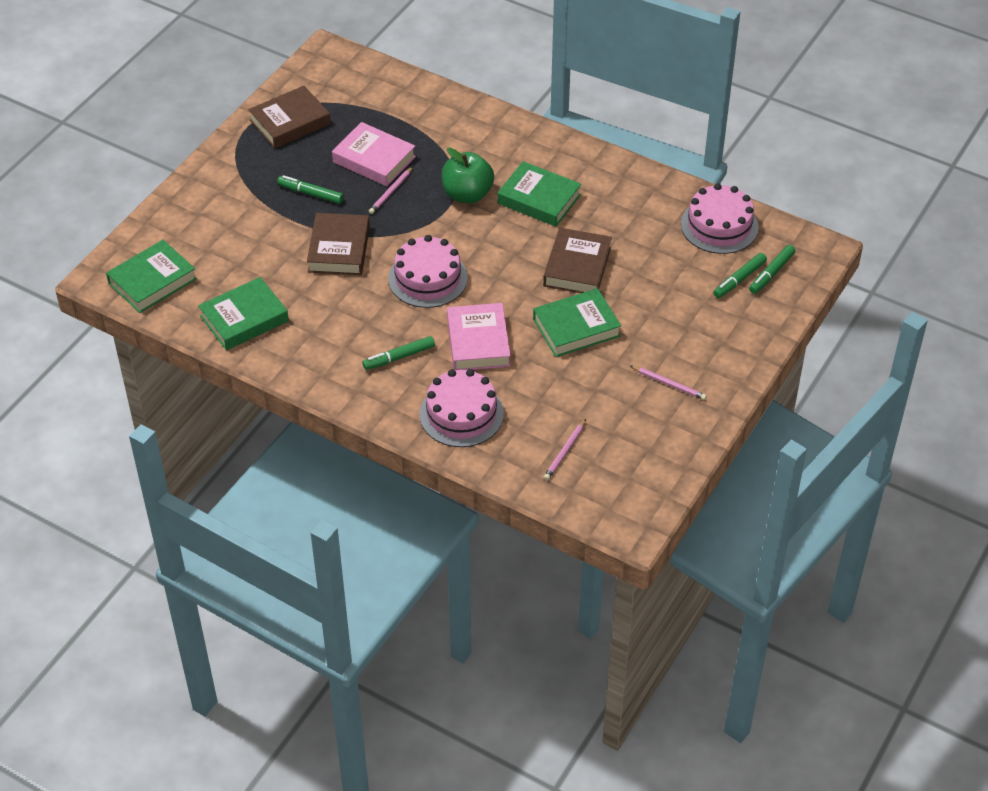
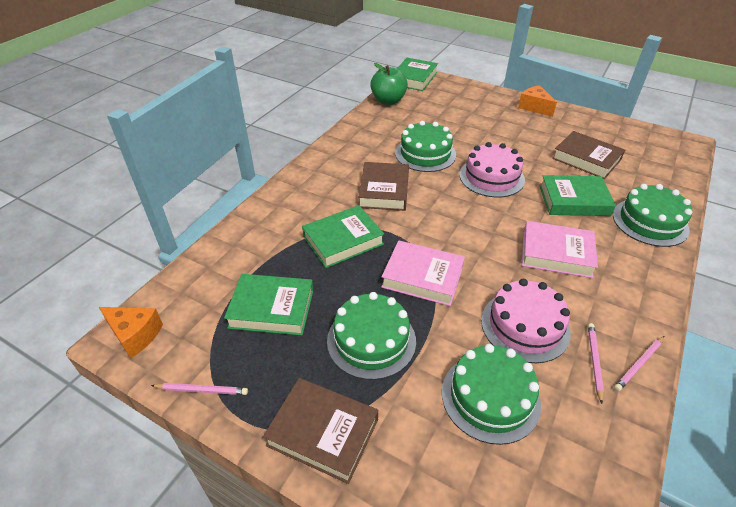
green cake: none = 0 -> [327,292,416,380] [395,121,456,172] [442,344,541,445] [613,184,692,247] = 4
green marker: [277,175,344,204] [363,336,435,370] [713,253,767,298] [749,245,796,294] = 4 -> none = 0
orange cheese: none = 0 -> [99,307,163,359] [518,85,557,117] = 2
pink cake: [388,235,468,308] [419,369,504,447] [681,183,759,254] = 3 -> [459,142,525,197] [481,279,571,363] = 2

